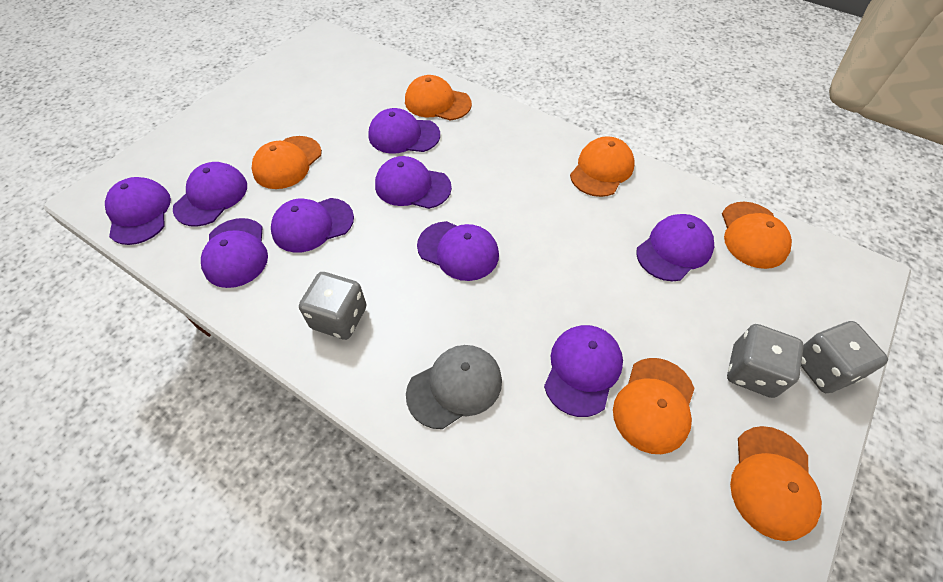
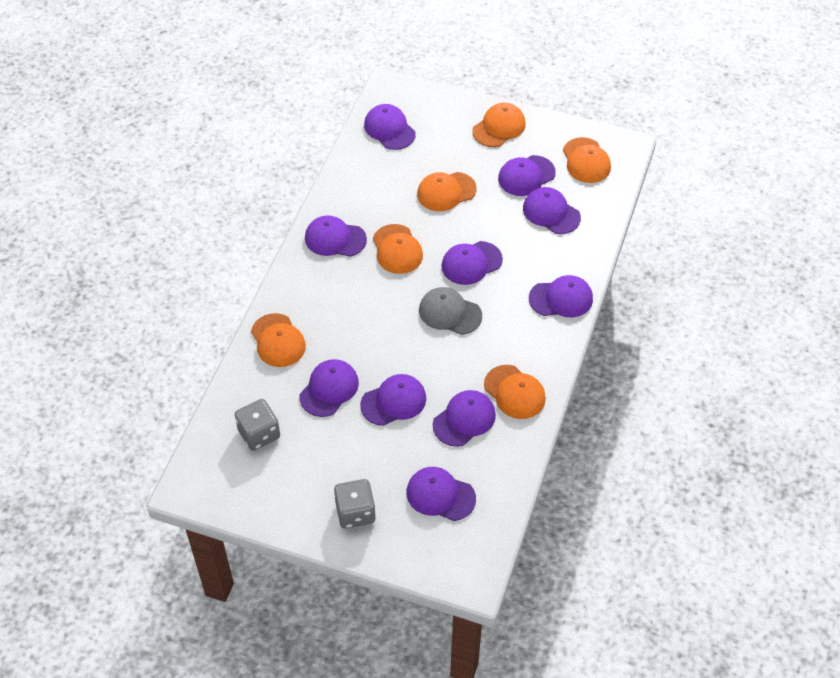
grey dice: [299,272,367,340] [727,324,804,398] [801,321,888,393] = 3 -> [235,399,280,451] [334,479,376,529] = 2
purple cap: [105,177,171,245] [173,162,247,226] [201,218,268,288] [271,198,354,253] [368,108,440,153] [375,156,452,209] [417,221,499,281] [544,325,623,417] [636,214,714,281] = 9 -> [299,359,359,417] [305,215,367,257] [360,374,426,426] [364,104,416,150] [407,467,476,521] [433,390,496,447] [441,241,503,285] [498,155,556,196] [523,187,581,234] [529,275,593,317] = 10

